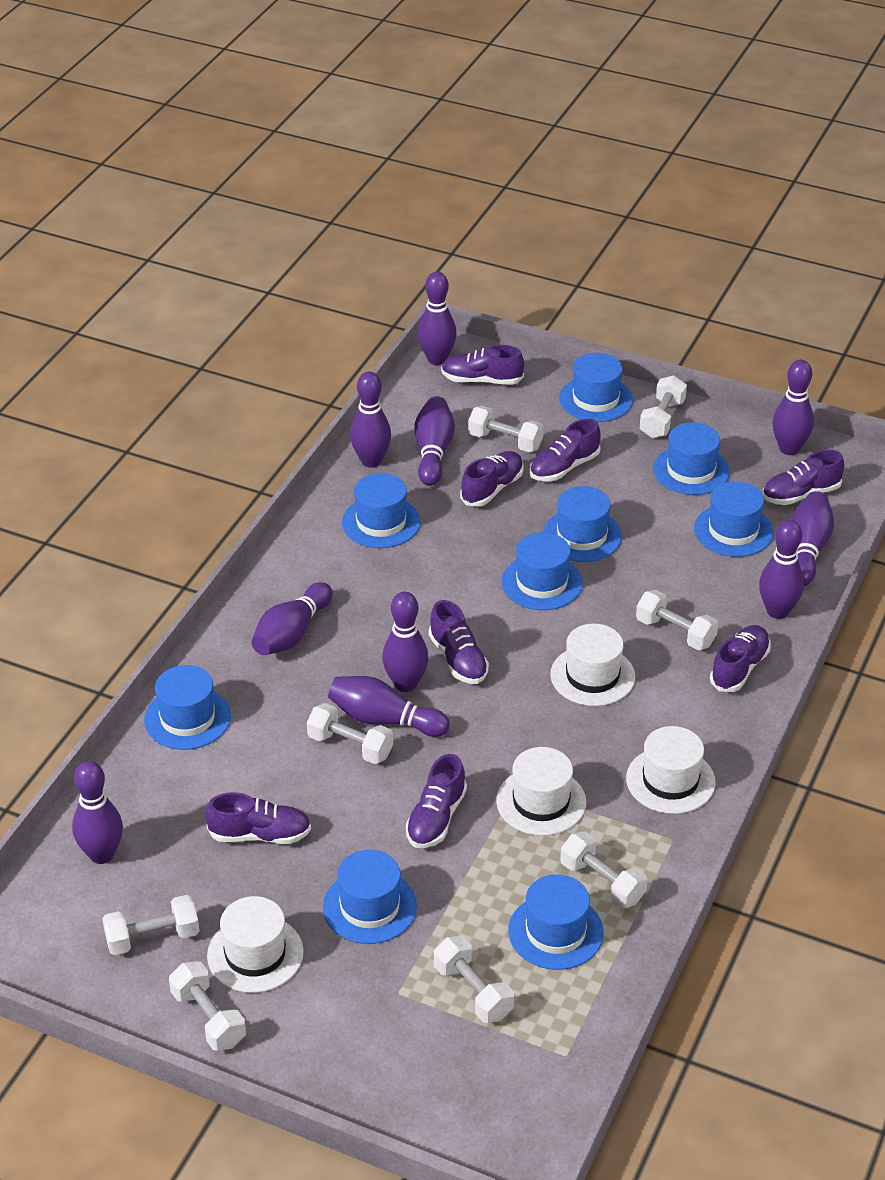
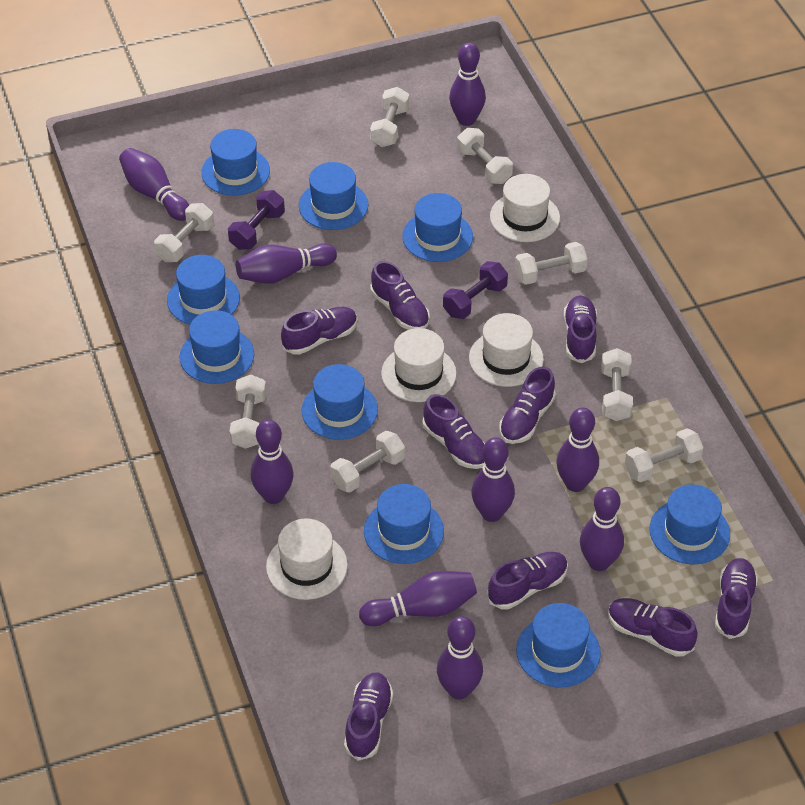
purple bowling pin: [72,761,123,864] [251,582,333,655] [328,676,450,737] [350,372,391,468] [382,592,429,692] [414,396,455,486] [418,271,456,365] [759,520,804,619] [772,360,814,455] [791,491,834,586] = 10 -> [119,148,189,221] [236,243,337,284] [251,420,294,504] [359,571,477,626] [437,616,483,699] [449,43,486,126] [471,437,515,522] [556,407,599,492] [580,487,624,571] = 9
purple dumbbell: none = 0 -> [228,190,285,250] [443,261,508,319] = 2
purple shoe: [205,792,311,844] [406,754,467,848] [429,600,489,684] [441,345,524,385] [460,451,524,507] [530,419,601,481] [710,625,771,692] [762,450,844,505] = 8 -> [281,307,358,355] [344,672,393,761] [370,261,430,330] [423,394,485,469] [488,552,568,610] [499,366,556,444] [564,295,597,363] [608,598,698,657] [715,558,758,639] = 9

